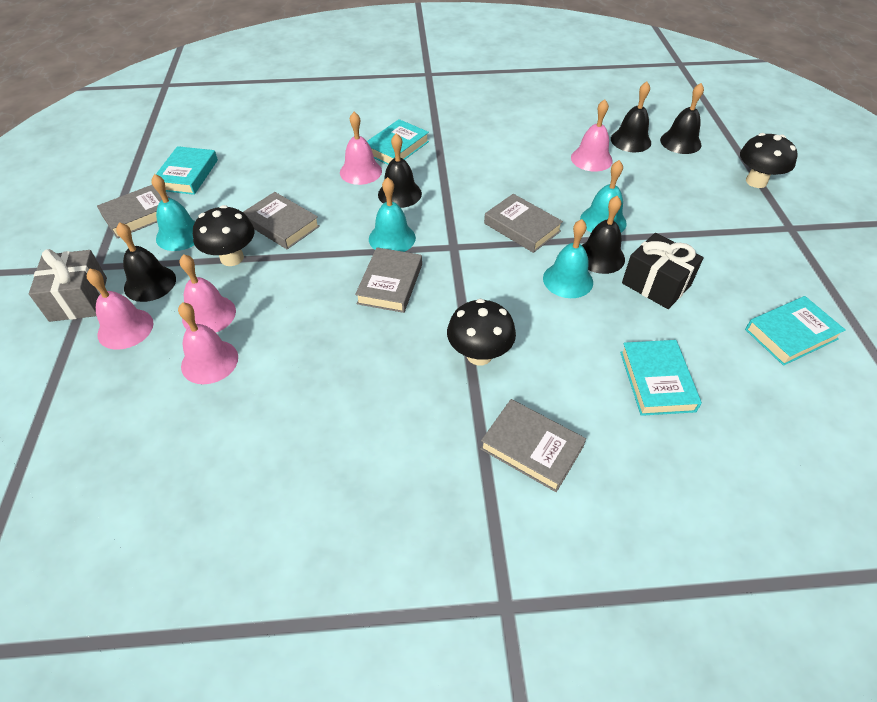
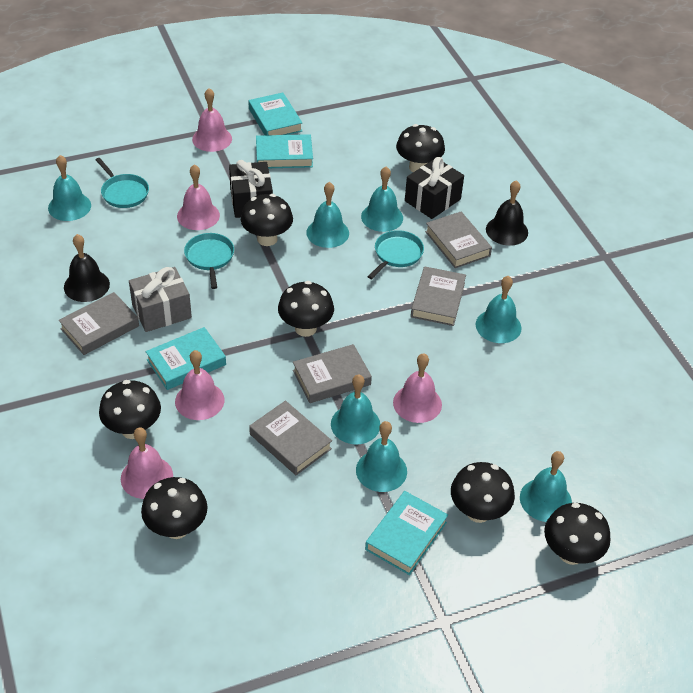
black bell: [116,222,176,302] [378,133,422,208] [582,196,625,274] [611,82,651,152] [660,83,704,154] = 5 -> [64,234,110,302] [486,180,528,246] = 2
black gift: [622,233,704,309] = 1 -> [229,160,273,218] [405,157,464,219] = 2
black mushroom: [193,205,255,266] [447,299,516,365] [740,133,798,188] = 3 -> [99,380,161,439] [141,477,208,539] [241,194,293,246] [278,281,334,337] [396,124,445,172] [451,462,515,523] [544,503,611,565] = 7
turquoise bell: [152,174,195,251] [369,177,416,252] [543,219,593,298] [580,160,627,233] = 4 -> [48,155,91,221] [306,182,349,248] [331,374,380,444] [356,421,407,492] [361,167,403,232] [476,276,522,343] [520,451,572,522] = 7
turquoise pan: none = 0 -> [96,158,149,208] [184,233,234,289] [368,230,424,279] = 3

